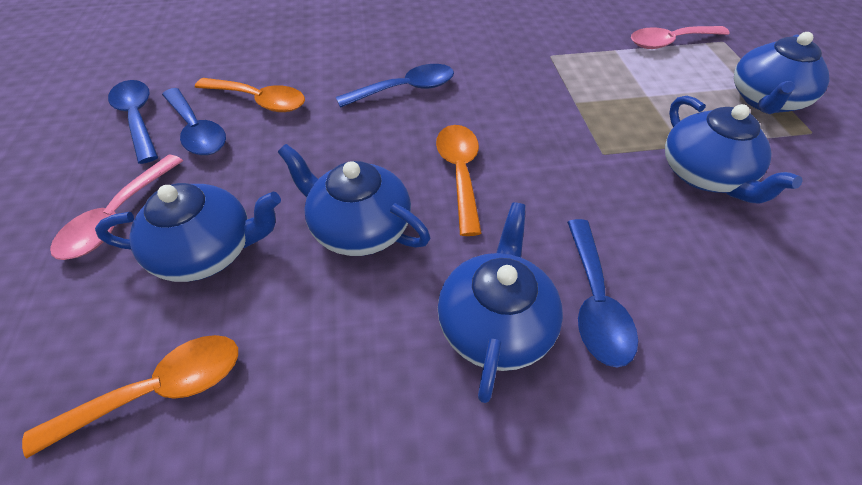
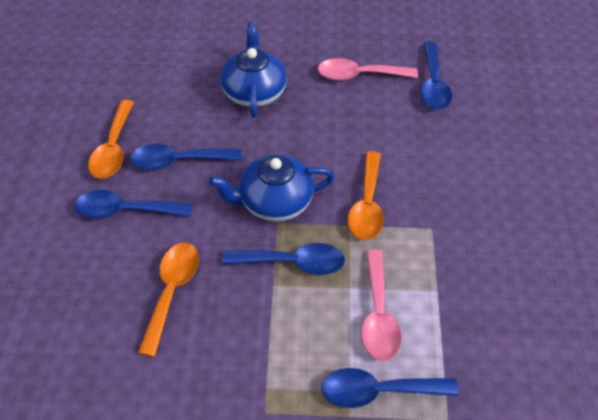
blue spoon: [108,80,158,164] [162,88,226,156] [336,64,454,108] [567,219,638,367] = 4 -> [75,190,193,219] [130,144,242,170] [222,243,345,275] [321,368,459,408] [421,41,452,110] = 5
blue teapot: [95,183,281,282] [278,144,430,256] [438,202,563,403] [665,96,803,204] [734,32,830,114] = 5 -> [209,154,335,221] [220,22,287,118] = 2

